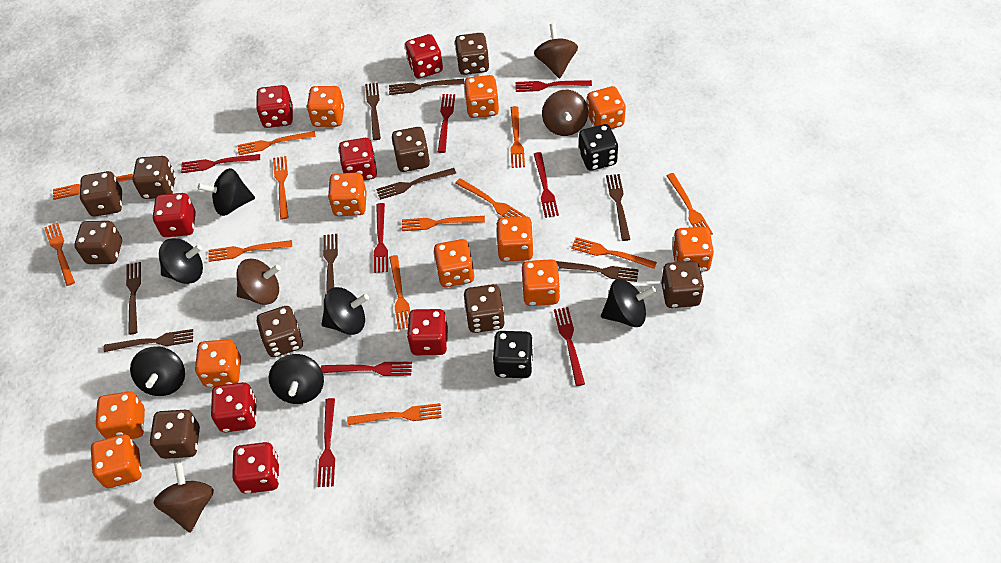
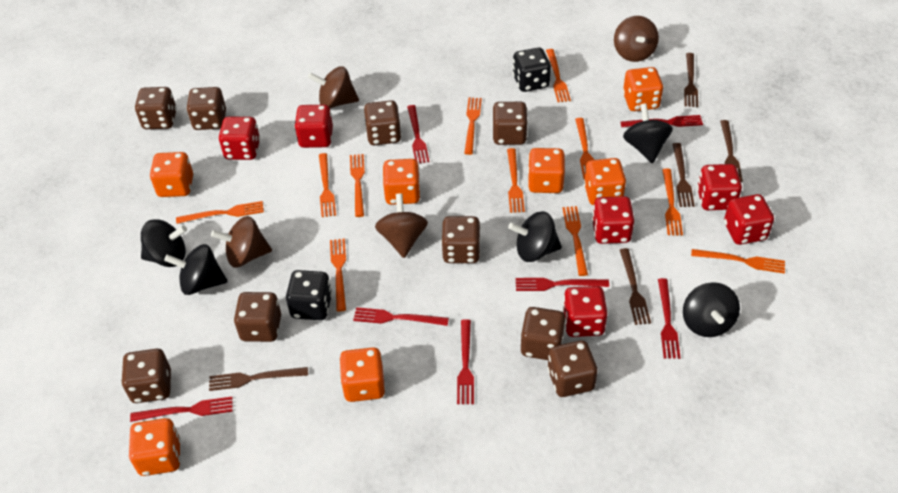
black spinning top: [130,346,185,396] [159,238,203,284] [198,168,255,216] [269,354,324,404] [322,287,369,335] [601,279,656,327] = 6 -> [141,219,187,267] [164,244,228,295] [508,211,562,262] [623,103,673,163] [683,282,740,337] = 5
brown fork: [103,329,193,352] [126,262,141,335] [323,234,338,293] [365,83,381,140] [376,168,456,200] [389,79,464,95] [556,261,639,282] [606,174,630,241] = 8 -> [209,367,308,391] [620,248,651,325] [672,143,695,207] [684,53,698,107] [720,120,743,182] = 5
orange dice: [91,434,142,488] [95,391,145,439] [195,339,241,387] [307,86,344,127] [328,173,367,216] [433,239,474,287] [464,75,499,118] [497,216,534,262] [522,259,560,306] [587,86,626,129] [672,227,714,272] = 11 -> [129,418,181,476] [150,152,193,197] [339,347,385,402] [383,159,421,205] [528,148,565,193] [584,158,626,205] [623,67,663,111] = 7
orange fork: [44,222,75,286] [53,174,133,200] [208,240,292,262] [238,131,316,155] [273,156,289,219] [347,403,442,425] [389,255,410,330] [402,216,485,231] [455,178,525,217] [510,106,525,168] [571,237,657,269] [666,173,713,235] = 12 -> [176,201,264,224] [319,153,336,217] [330,239,346,312] [350,154,365,217] [464,98,482,155] [507,148,525,213] [546,49,571,102] [563,206,588,276] [575,118,594,179] [662,169,683,235] [691,249,785,274] = 11
red dice: [153,193,196,237] [211,382,257,432] [232,442,279,494] [256,85,293,128] [339,138,377,180] [405,34,443,79] [407,309,448,355] = 7 -> [218,117,260,160] [294,105,333,148] [563,286,608,337] [592,196,634,244] [697,164,742,210] [724,194,774,245] = 6
red fork: [181,154,260,173] [317,398,335,487] [321,362,412,376] [374,203,388,273] [438,94,455,153] [515,80,592,92] [534,152,559,218] [554,307,585,386] = 8 -> [130,397,233,422] [353,307,449,326] [407,105,429,163] [457,319,474,404] [516,278,609,291] [620,115,703,127] [658,278,680,359] = 7

